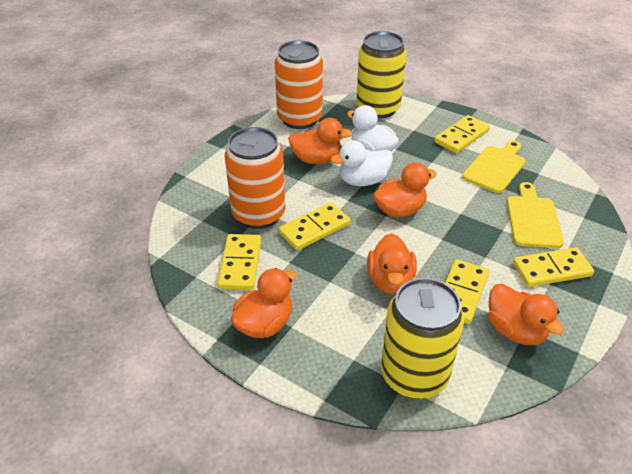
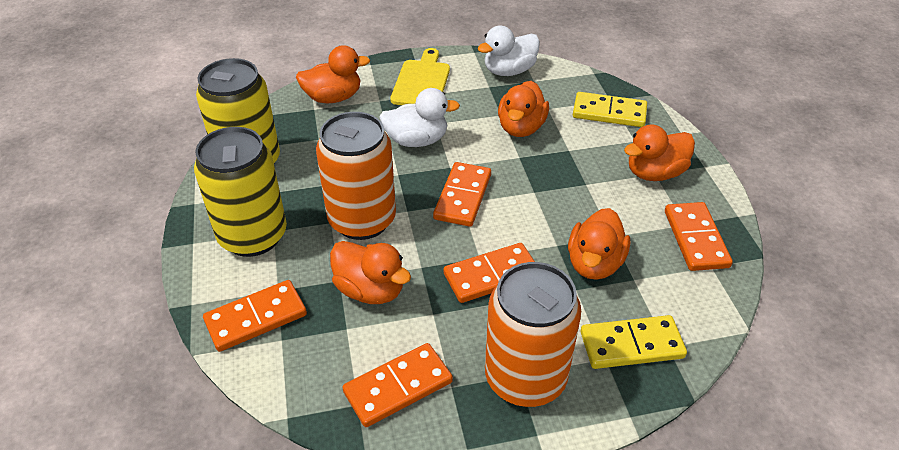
orange domino: none = 0 -> [203,280,307,352] [342,343,453,427] [433,162,491,227] [444,243,535,303] [665,202,733,271] = 5
yellow cutting board: [462,140,526,193] [507,182,564,248] = 2 -> [390,48,450,105] = 1
yellow domino: [218,234,261,290] [279,202,350,250] [434,115,490,153] [445,259,489,324] [513,247,594,287] = 5 -> [573,92,647,127] [581,315,687,369] = 2

